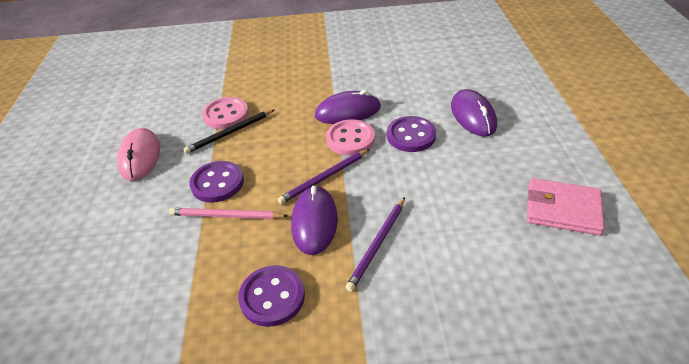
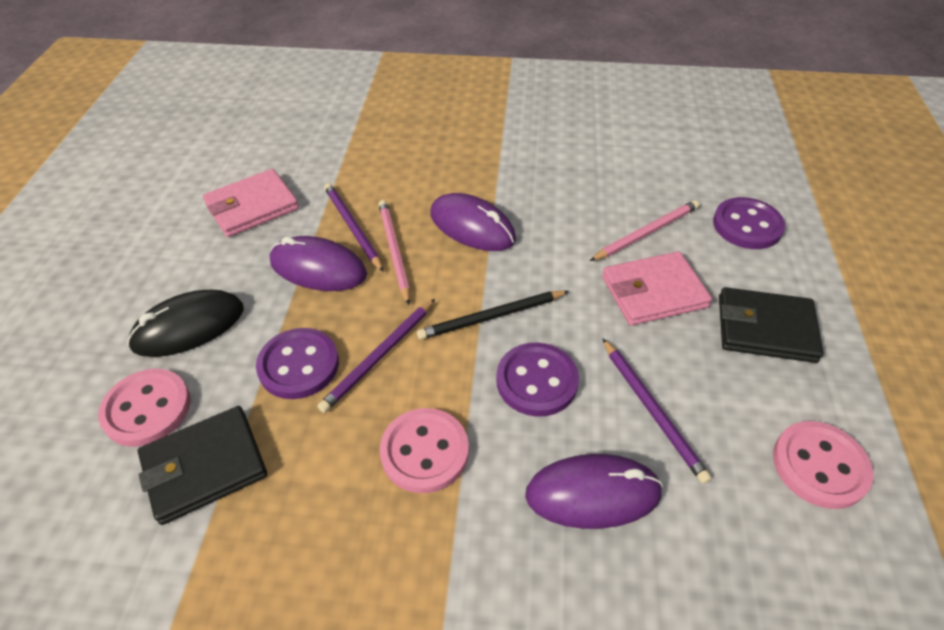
black mouse: none = 0 -> [127,290,244,357] = 1
black wallet: none = 0 -> [138,406,267,525] [719,287,824,363] = 2
pink button: [202,97,249,129] [326,119,375,156] = 2 -> [98,369,191,447] [380,408,469,493] [773,421,873,509] = 3
pink mouse: [117,128,160,181] = 1 -> none = 0
pink pencil: [169,208,288,219] = 1 -> [378,200,410,305] [590,200,699,261] = 2
pink wallet: [527,178,605,235] = 1 -> [203,169,299,237] [602,251,712,325] = 2
purple pencil: [278,149,370,204] [345,197,405,292] = 2 -> [318,299,435,413] [324,183,384,272] [602,338,712,484] = 3

